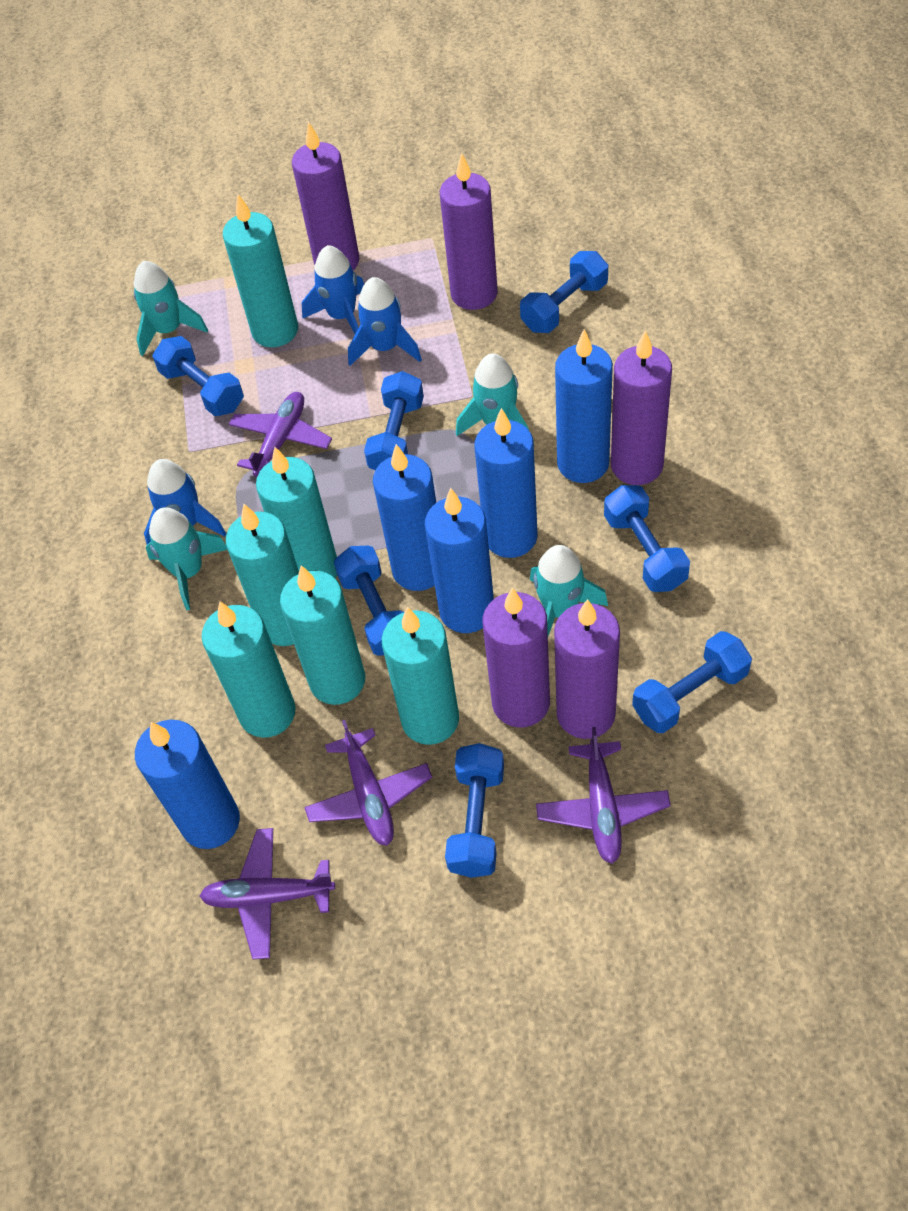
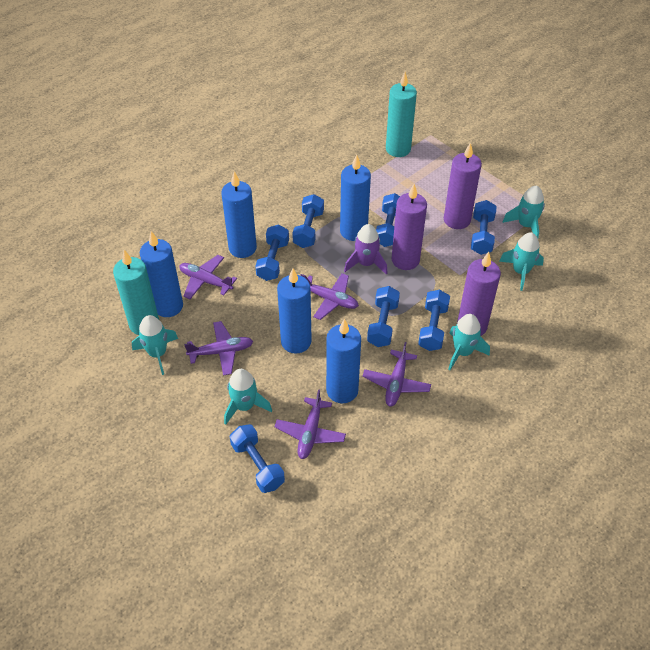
blue rocket: [144,459,226,544] [302,245,364,334] [348,277,422,366] = 3 -> none = 0
purple candle: [292,121,359,270] [440,152,498,310] [483,588,550,727] [554,599,620,739] [611,330,672,485] = 5 -> [392,184,427,270] [444,142,482,229] [457,252,501,336] = 3
purple plane: [200,828,335,959] [229,392,332,476] [304,720,432,846] [536,727,671,864] = 4 -> [179,255,237,299] [184,321,253,376] [274,389,346,459] [301,273,359,320] [362,342,431,406] = 5
purple rocket: none = 0 -> [344,224,388,275] = 1
turquoise candle: [201,602,296,738] [223,194,298,347] [226,504,299,646] [256,447,337,579] [280,565,365,705] [382,607,459,745] = 6 -> [113,250,159,335] [386,72,417,157] = 2
turquoise rocket: [134,261,208,356] [146,507,228,610] [456,353,529,436] [530,545,608,636] = 4 -> [132,315,178,375] [224,369,272,425] [448,314,490,370] [499,232,544,291] [502,186,545,238] = 5

